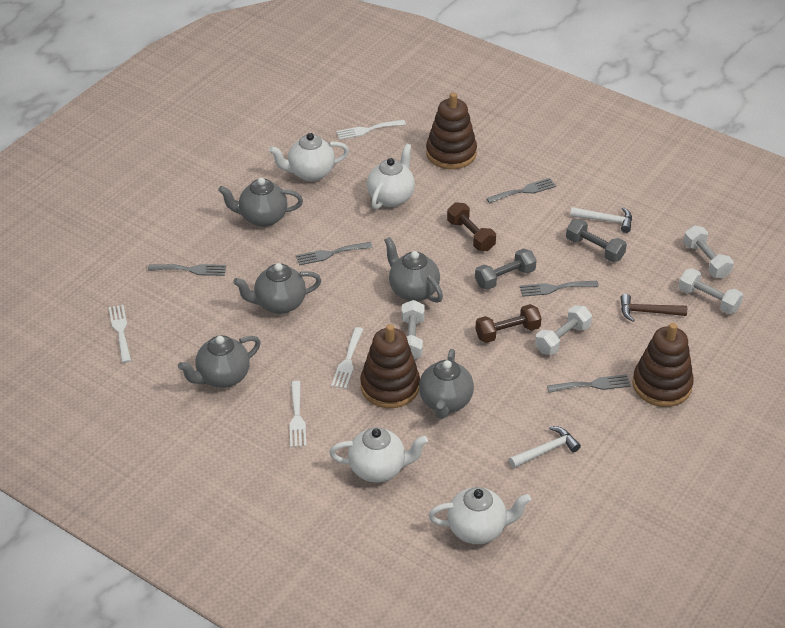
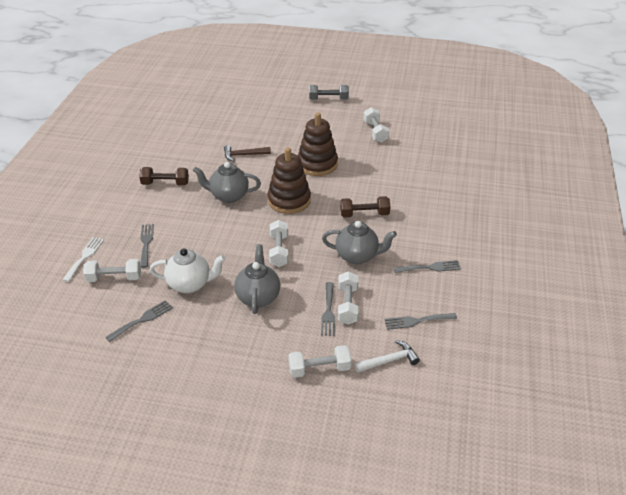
brown stacking toy: [360,324,420,408] [426,93,477,169] [632,323,694,407] = 3 -> [267,147,311,214] [298,113,338,176] = 2
grey dumbbell: [475,249,537,290] [566,219,627,262] = 2 -> [309,85,349,100] = 1
grey teapot: [178,335,261,388] [218,178,303,227] [233,263,322,314] [384,237,443,303] [419,349,474,419] = 5 -> [193,162,261,203] [234,244,280,314] [322,221,397,264] = 3
white dumbbell: [402,300,425,359] [535,305,592,355] [678,268,743,314] [684,225,734,278] = 4 -> [83,259,141,282] [269,220,288,267] [288,345,351,378] [338,271,359,324] [364,107,389,142] = 5
white fork: [109,305,131,363] [289,381,306,447] [331,327,364,389] [336,120,406,140] = 4 -> [63,237,104,282] = 1
white hammer: [509,426,581,468] [570,207,632,233] = 2 -> [354,340,420,373] = 1
white teapot: [269,133,349,181] [329,427,428,483] [367,143,415,209] [428,487,531,544] = 4 -> [149,248,226,293] = 1

